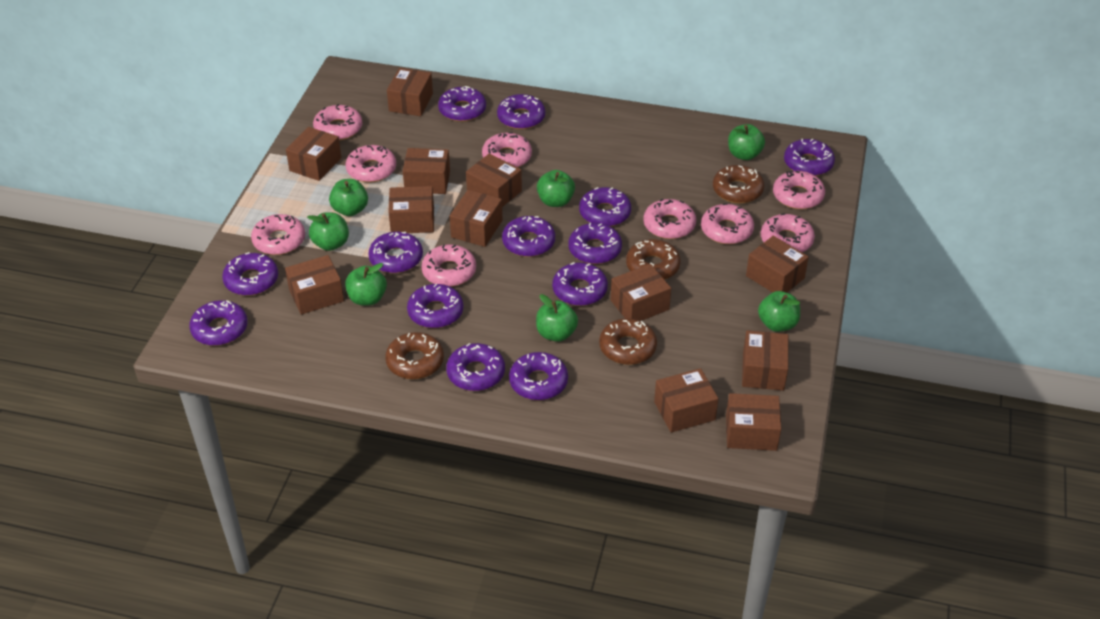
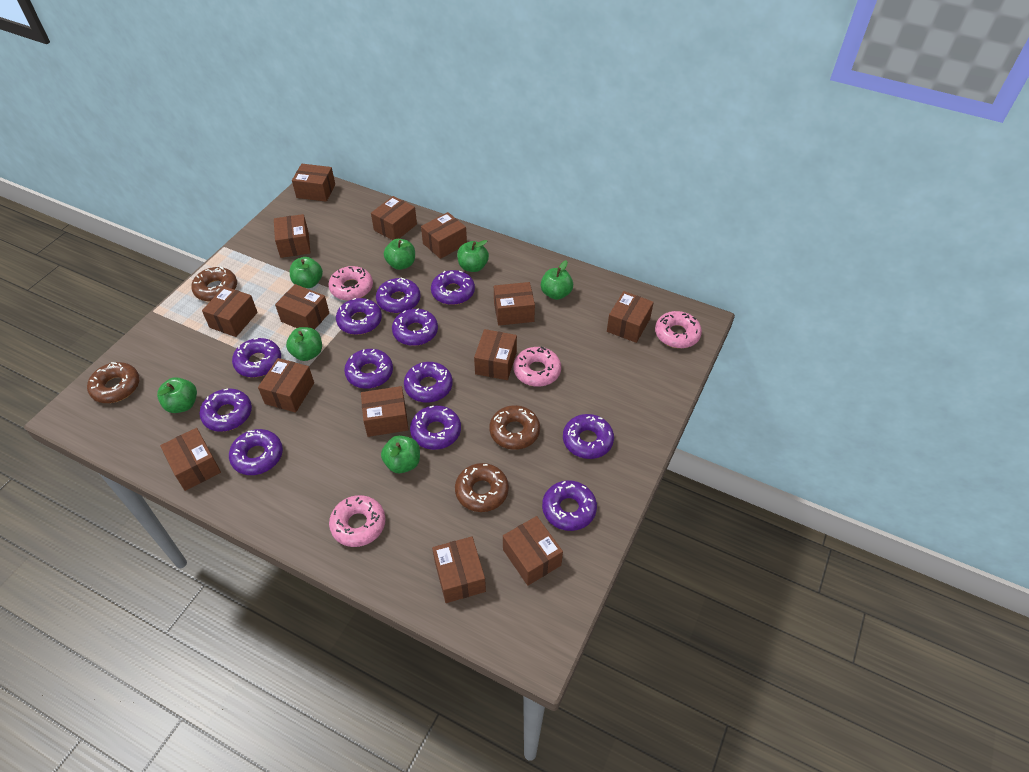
brown box: [285,255,344,315] [286,127,341,181] [387,68,433,116] [389,186,434,233] [403,148,450,194] [450,190,503,247] [466,153,522,207] [611,264,671,321] [654,368,718,433] [726,393,781,451] [742,330,788,391] [746,236,809,293] = 12 -> [160,428,221,491] [202,286,258,337] [258,358,314,413] [274,214,311,258] [275,284,329,329] [292,164,335,202] [361,386,409,437] [371,196,417,240] [421,212,467,259] [432,537,486,603] [474,329,517,380] [494,282,535,326] [503,516,563,586] [607,291,654,343] = 14
pink donut: [251,214,305,255] [313,104,362,140] [345,145,396,183] [421,244,476,287] [482,132,532,167] [643,199,696,239] [701,203,754,244] [761,213,815,252] [773,171,825,209] = 9 -> [328,266,373,301] [329,495,386,547] [514,347,561,387] [655,311,702,348] = 4
purple donut: [189,300,248,346] [222,252,278,296] [368,232,423,273] [407,284,463,328] [438,86,486,122] [446,343,505,391] [497,94,545,129] [502,216,555,257] [509,352,568,400] [552,262,608,306] [568,223,622,264] [579,187,631,227] [784,139,835,176] = 13 -> [199,388,252,432] [229,429,283,475] [232,338,281,377] [336,298,382,335] [344,349,393,389] [376,278,420,313] [392,308,438,346] [404,362,453,403] [410,405,461,450] [431,270,475,305] [542,480,597,531] [563,414,614,459] = 12

